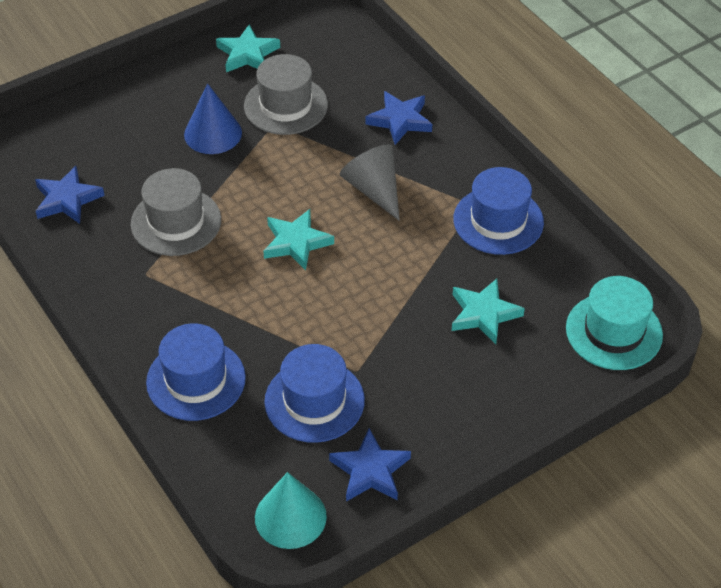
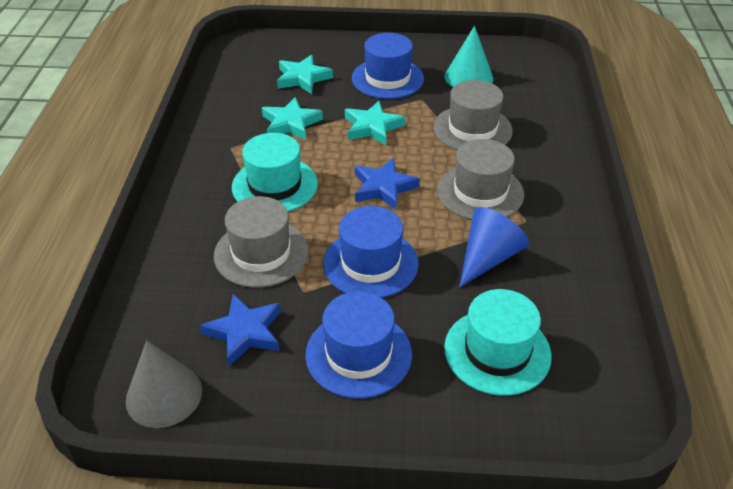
blue star: [35,166,105,224] [329,428,411,502] [366,91,432,145] = 3 -> [200,294,281,366] [355,158,420,210] = 2
grey hat: [131,168,221,256] [244,54,328,135] = 2 -> [214,196,309,288] [433,80,513,150] [437,139,524,220] = 3
turquoise hat: [566,276,663,370] = 1 -> [232,133,318,212] [444,289,552,396] = 2

